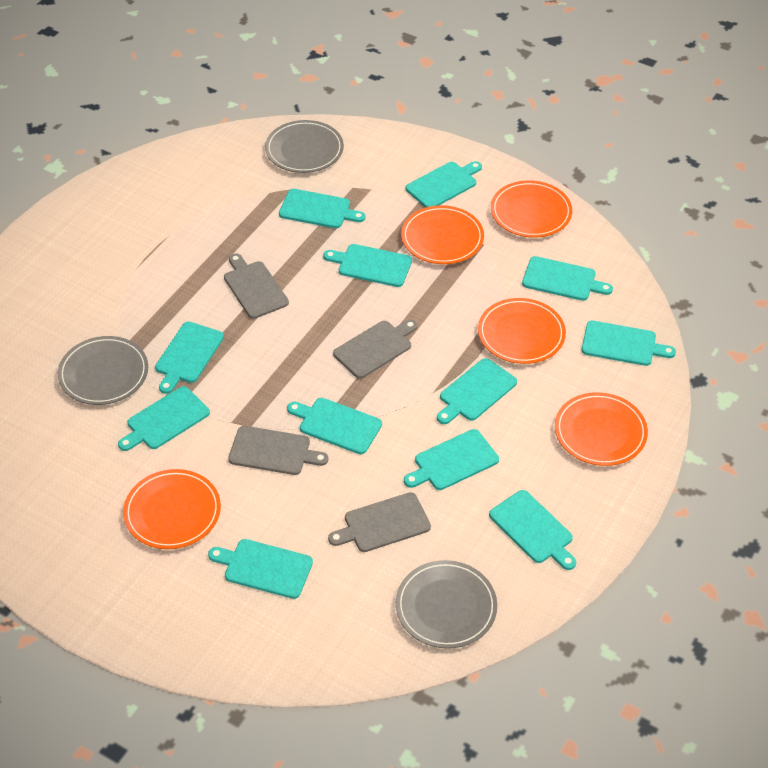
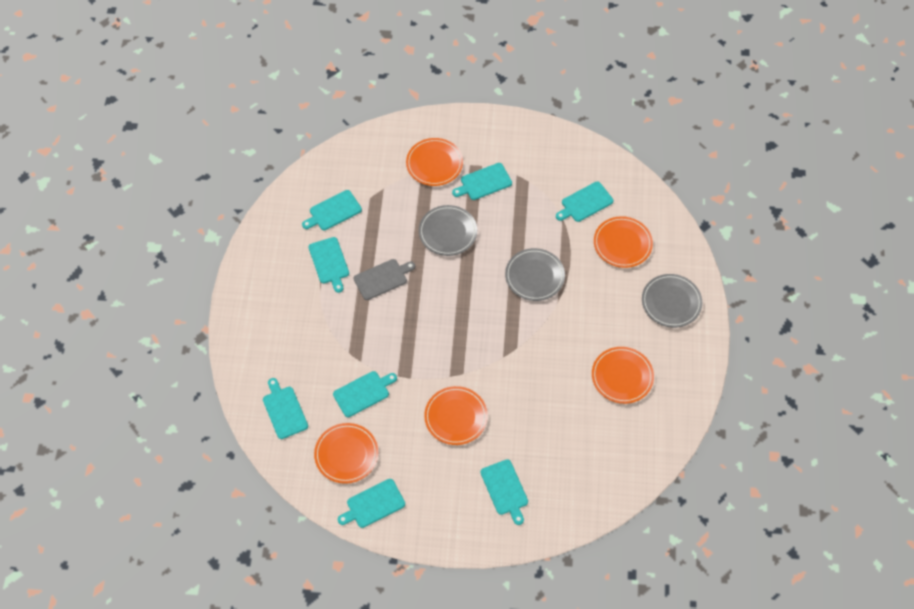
grey cutting board: [224,253,289,319] [228,426,328,475] [328,492,431,552] [333,320,418,379] = 4 -> [354,259,415,300] = 1
turquoise cutting board: [118,386,210,451] [155,322,224,394] [208,539,313,599] [279,189,365,228] [287,398,382,454] [323,244,412,287] [404,429,499,490] [406,161,482,208] [437,358,517,424] [489,490,576,570] [522,256,613,301] [582,321,676,366] = 12 -> [263,378,308,439] [302,190,362,230] [309,237,349,293] [333,371,397,417] [338,479,405,528] [452,163,512,200] [480,459,528,525] [556,182,614,222] = 8

